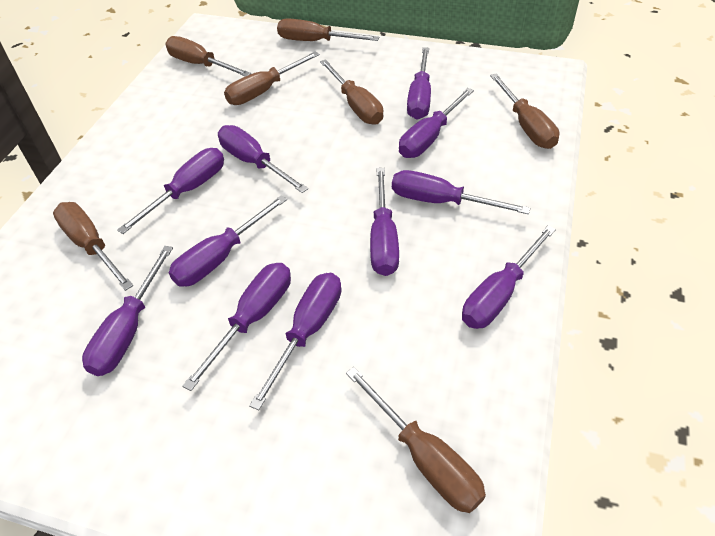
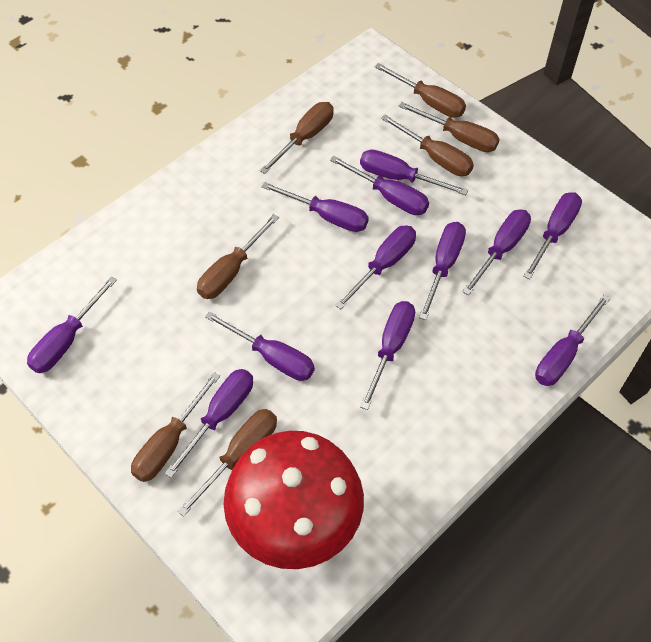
purple screwdriver: [82,246,173,376] [117,148,224,234] [169,195,287,287] [183,263,291,391] [218,125,308,193] [249,273,341,410] [370,168,399,276] [392,170,531,214] [399,88,474,158] [407,47,431,120] [462,225,556,329] = 11 -> [27,277,117,373] [164,369,253,478] [205,311,315,381] [262,182,369,232] [330,156,429,215] [335,225,416,309] [360,149,468,195] [360,301,415,410] [419,222,466,320] [462,209,531,295] [523,192,582,280] [535,294,611,386] = 12
red mushroom: none = 0 -> [223,431,364,569] = 1

